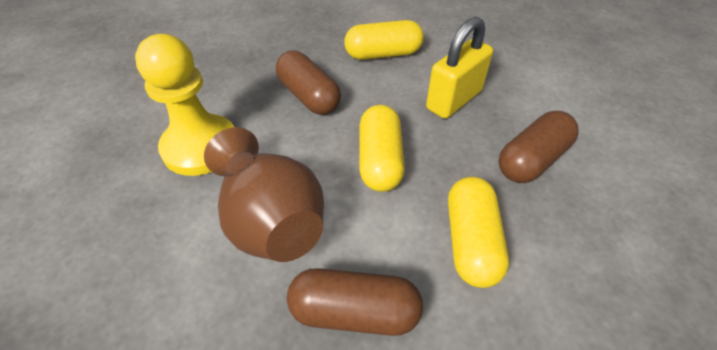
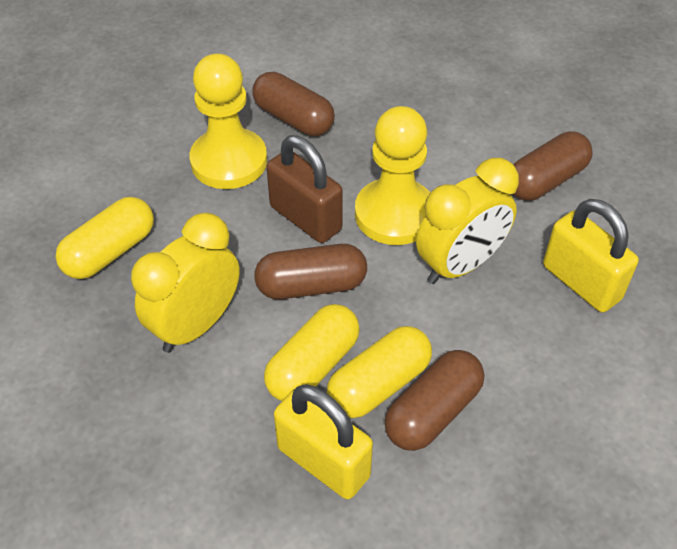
brown capsule: [276,51,341,115] [287,268,423,336] [499,111,578,183] = 3 -> [252,72,335,136] [254,244,367,299] [385,350,484,451] [513,131,593,201] = 4
brown padlock: none = 0 -> [266,135,343,243] = 1
brown vase: [204,127,324,262] = 1 -> none = 0
yellow clock: none = 0 -> [131,213,240,353] [416,158,519,284] = 2
yellow padlock: [426,16,493,119] = 1 -> [274,384,373,499] [543,199,639,313] = 2
yellow pawn: [135,34,234,176] = 1 -> [189,53,267,189] [355,106,430,245] = 2

